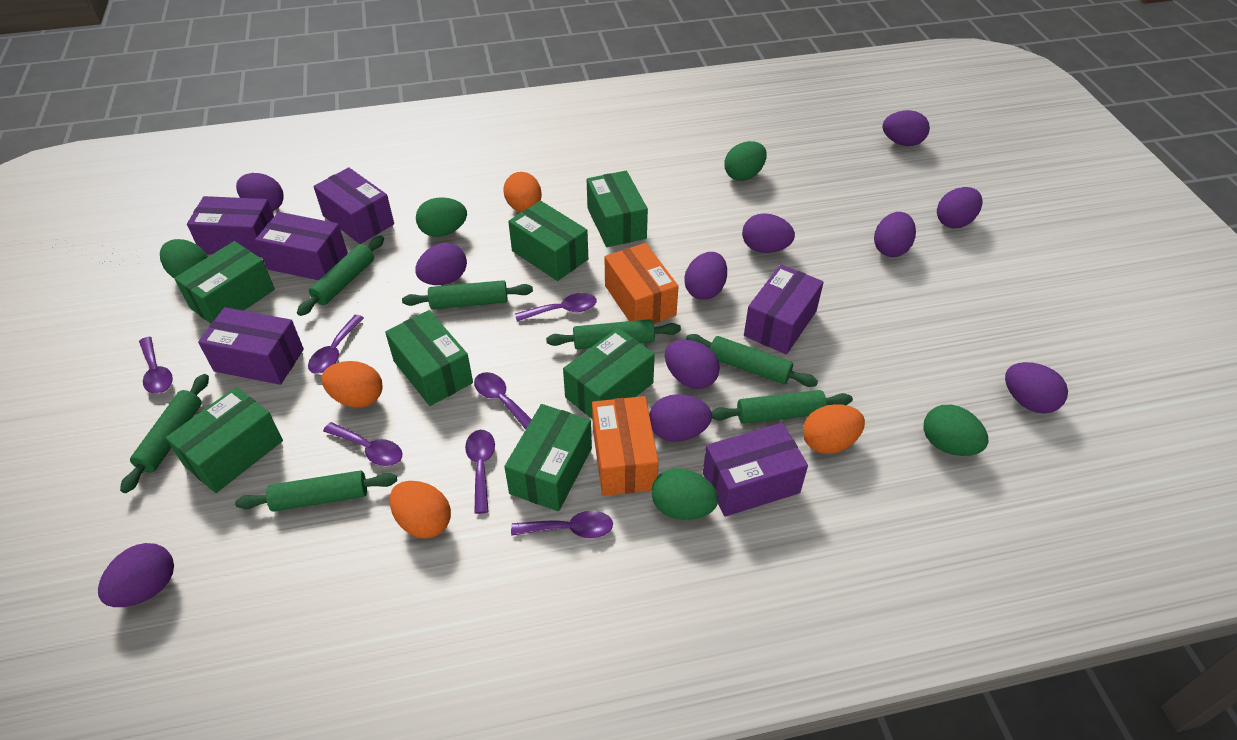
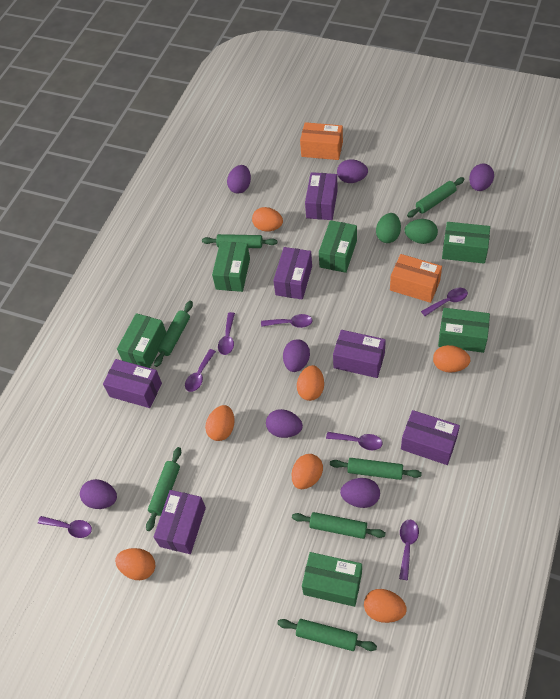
green box: [166,387,283,493] [174,241,275,324] [385,310,473,406] [504,404,592,511] [508,201,588,281] [563,328,655,419] [587,171,648,247] = 7 -> [117,313,166,368] [212,241,250,292] [302,552,362,607] [319,220,357,273] [438,308,490,353] [442,222,490,264] = 6
green egg: [160,239,208,278] [416,197,467,237] [651,468,718,520] [724,141,767,181] [923,405,989,456] = 5 -> [376,213,401,243] [405,219,438,244] = 2
orange egg: [321,361,382,408] [389,481,451,539] [504,172,542,212] [803,404,865,454] = 4 -> [115,548,155,580] [205,405,234,441] [252,207,283,232] [292,454,323,489] [297,365,324,401] [364,589,407,623] [433,345,471,373] = 7
purple egg: [98,543,174,607] [236,173,283,212] [415,243,467,285] [649,394,712,442] [665,340,720,389] [684,252,727,299] [742,213,795,253] [874,212,916,257] [882,110,930,146] [937,187,982,228] [1005,362,1068,414] = 11 -> [80,479,117,509] [227,165,251,193] [266,409,303,438] [283,339,310,372] [337,159,368,183] [340,478,380,508] [469,164,494,191] = 7

